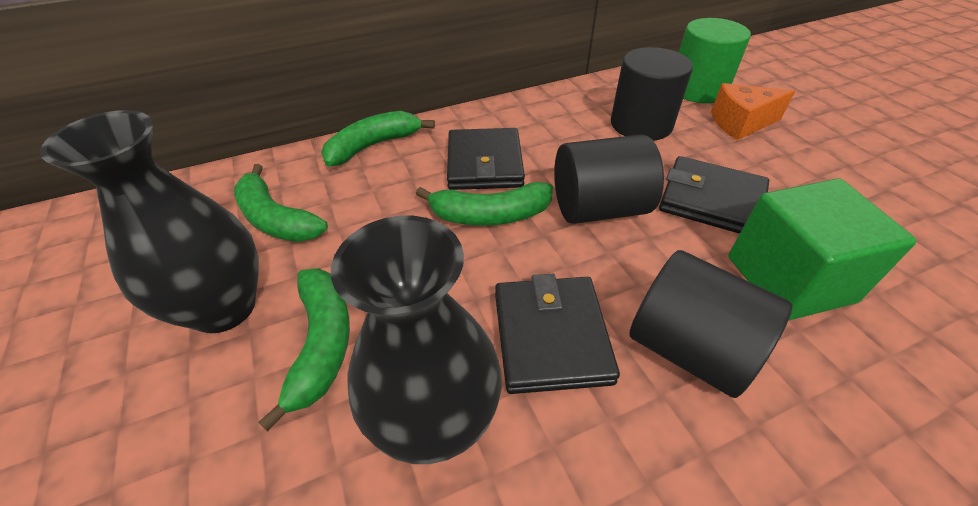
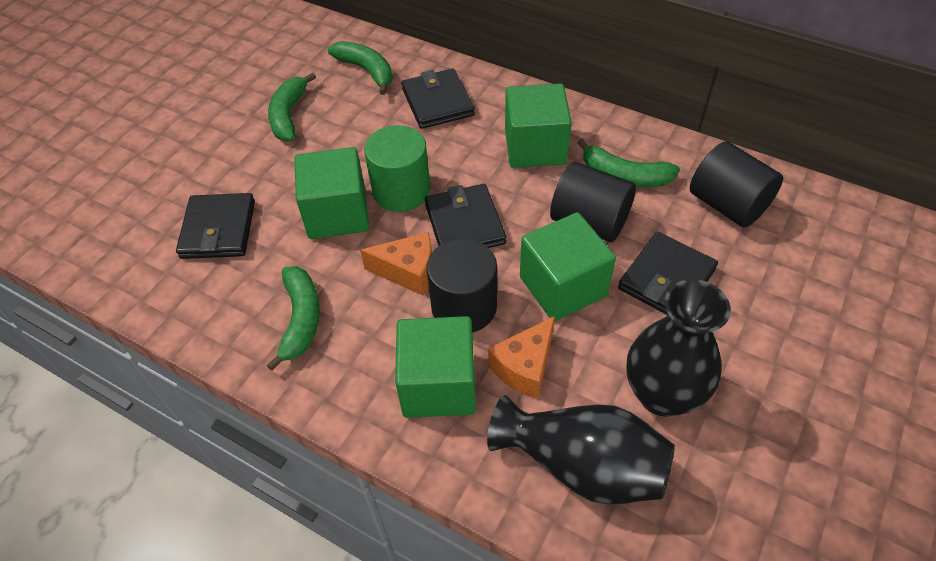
black wallet: [447,128,525,190] [495,274,620,394] [659,156,769,234] = 3 -> [176,193,255,259] [402,68,475,129] [425,184,506,248] [618,232,718,315] = 4
green cube: [728,178,917,320] = 1 -> [295,147,369,239] [395,316,476,418] [505,83,572,168] [520,212,616,321] = 4
orange cheese: [711,83,795,140] = 1 -> [360,232,432,296] [488,316,555,399] = 2

